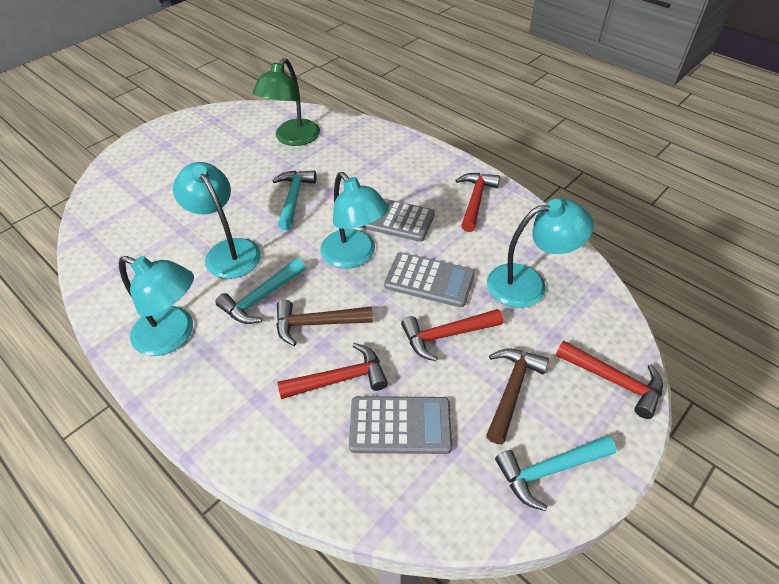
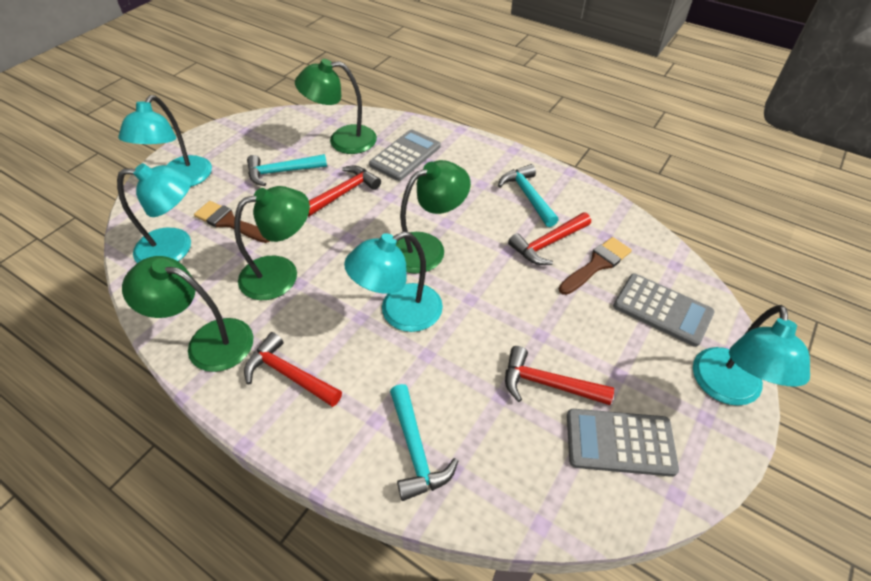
brown brush: none = 0 -> [194,201,270,243] [559,237,632,295] = 2
brown hammer: [276,300,373,346] [486,348,549,444] = 2 -> none = 0
green lamp: [253,58,320,146] = 1 -> [122,256,253,372] [234,186,310,300] [295,59,377,154] [396,160,471,274] = 4

